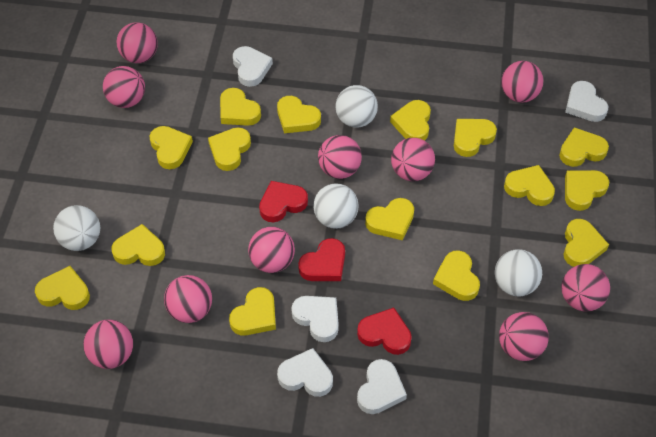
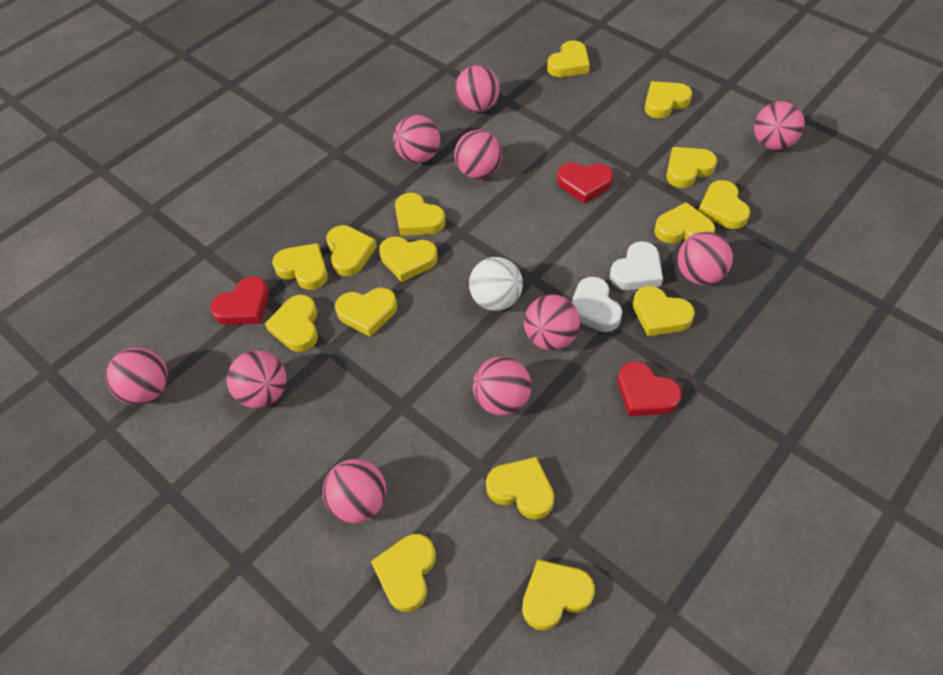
white ball: [53,205,100,251] [313,183,359,229] [335,85,378,128] [495,249,542,296] = 4 -> [469,257,523,311] = 1
white heart: [233,46,273,87] [277,348,333,397] [291,296,339,342] [357,359,407,414] [565,81,608,122] = 5 -> [571,277,622,332] [610,241,663,290] = 2

